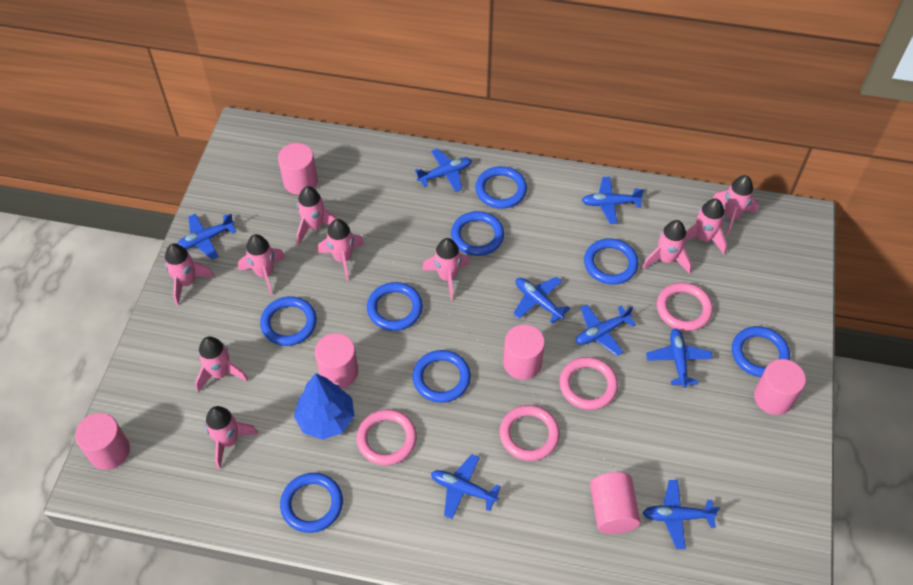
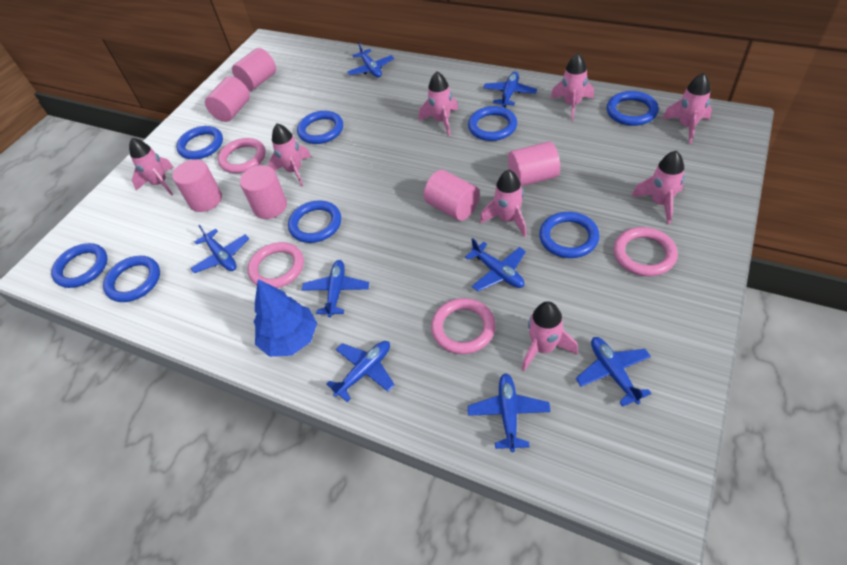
pink rocket: [164,244,214,306] [195,336,248,392] [205,406,258,469] [238,234,286,296] [297,186,338,245] [317,219,364,281] [422,238,470,300] [642,220,692,274] [686,198,727,255] [713,175,759,236] = 10 -> [129,138,174,196] [268,123,311,186] [419,72,458,136] [480,170,527,237] [522,301,578,371] [550,53,594,121] [631,151,685,224] [662,73,712,144] = 8

